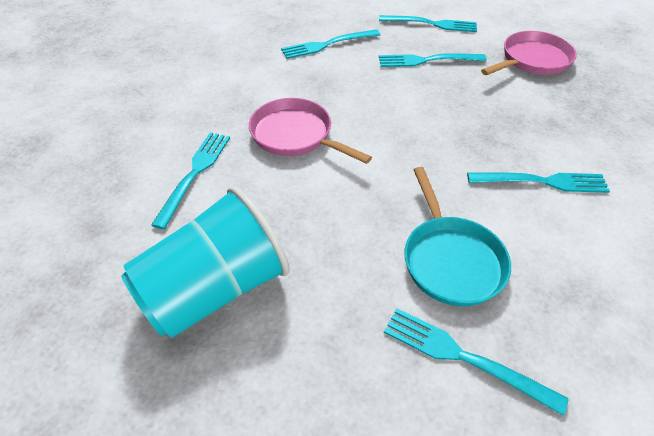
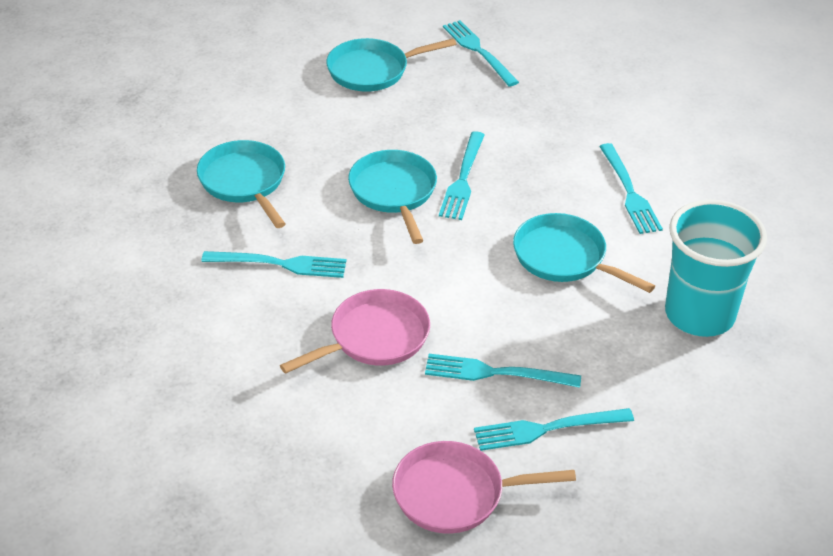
turquoise pan: [404,167,511,306] = 1 -> [197,140,285,228] [326,38,456,92] [348,150,437,244] [513,213,655,293] = 4

